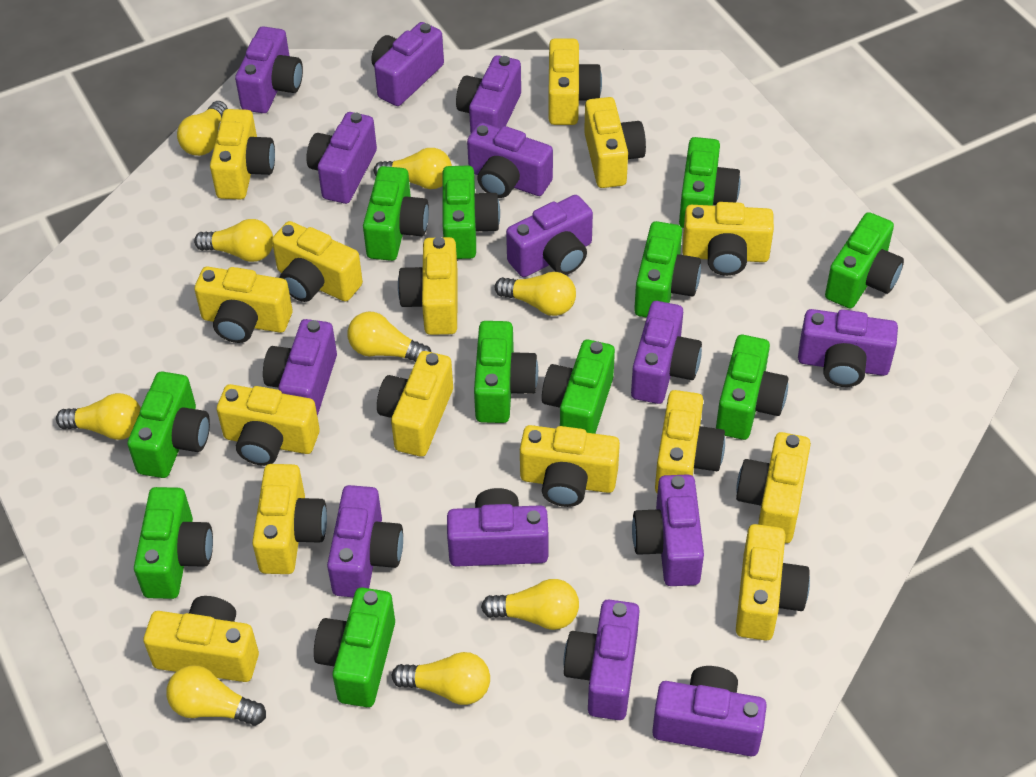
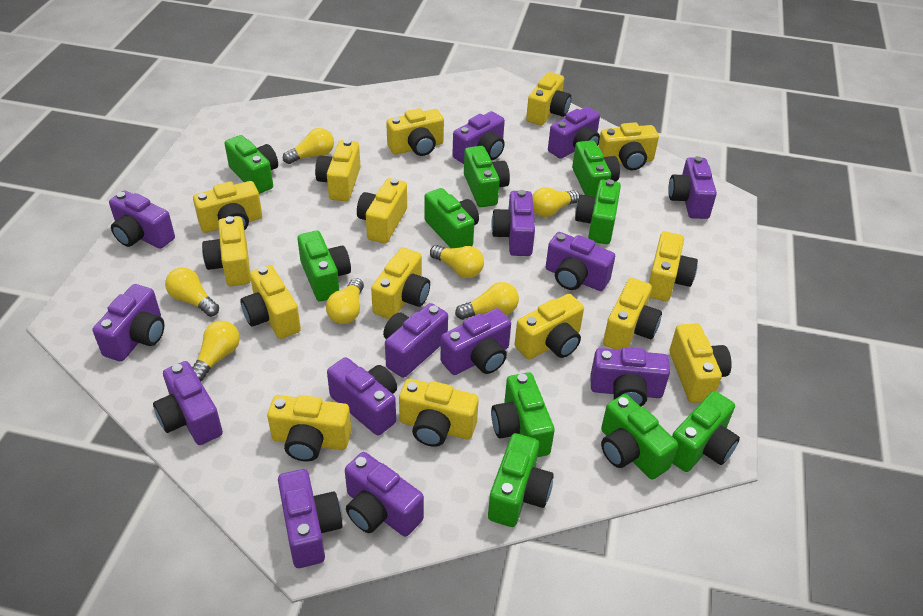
green camera: [127,372,210,478] [134,487,213,599] [314,588,395,707] [363,166,429,261] [443,165,500,259] [474,321,538,423] [542,340,615,434] [634,221,701,318] [679,137,741,228] [716,335,789,440] [825,212,904,308] = 11 -> [225,135,278,194] [298,231,351,302] [424,188,479,248] [464,146,510,207] [488,433,554,527] [491,372,555,457] [572,141,620,197] [575,179,621,244] [601,394,678,480] [672,391,740,472] = 10
yellow light bulb: [56,393,141,440] [166,665,266,726] [177,101,228,156] [194,219,273,262] [347,312,431,362] [374,148,452,189] [391,652,490,705] [481,579,579,630] [495,272,576,316] = 9 -> [165,268,219,317] [192,321,240,381] [283,128,334,164] [326,278,364,324] [430,245,484,278] [455,282,519,320] [532,187,580,217] = 7

